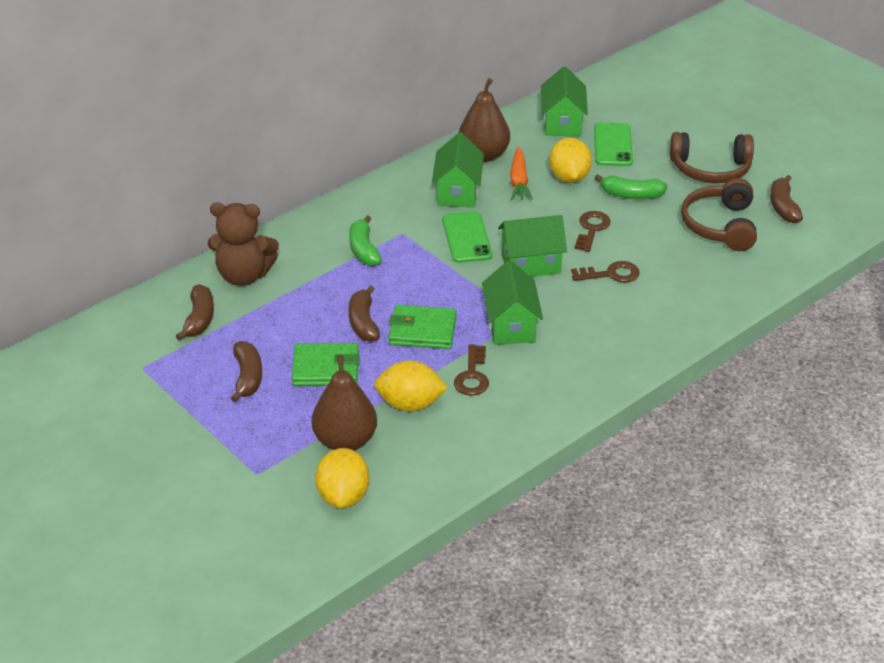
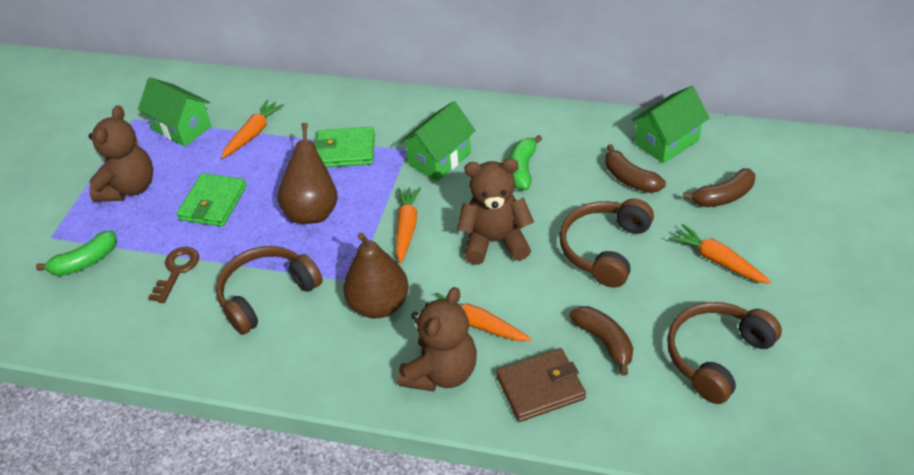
brown banana: [176,284,214,341] [231,341,262,402] [348,285,380,342] [770,175,803,223] = 4 -> [570,306,633,376] [605,144,666,193] [683,168,755,207] = 3
brown headphones: [670,132,754,183] [681,178,757,251] = 2 -> [216,246,323,335] [560,199,654,288] [667,302,782,404] = 3
brown key: [454,344,489,396] [571,261,640,282] [575,211,611,252] = 3 -> [148,247,199,303] = 1
brown teddy bear: [208,202,279,286] = 1 -> [88,105,153,202] [398,287,477,392] [457,158,534,265] = 3
brown wallet: none = 0 -> [496,348,586,422] = 1
green house: [432,132,484,207] [482,260,543,345] [498,215,567,277] [541,66,588,136] = 4 -> [138,77,211,147] [400,101,476,181] [631,86,709,164] = 3
green phone: [442,211,492,263] [594,123,633,166] = 2 -> none = 0
orange carrot: [510,147,533,200] = 1 -> [221,99,284,159] [396,187,421,263] [430,292,532,341] [669,224,771,284] = 4
yellow lemon: [315,448,370,508] [374,361,448,411] [549,138,592,183] = 3 -> none = 0

